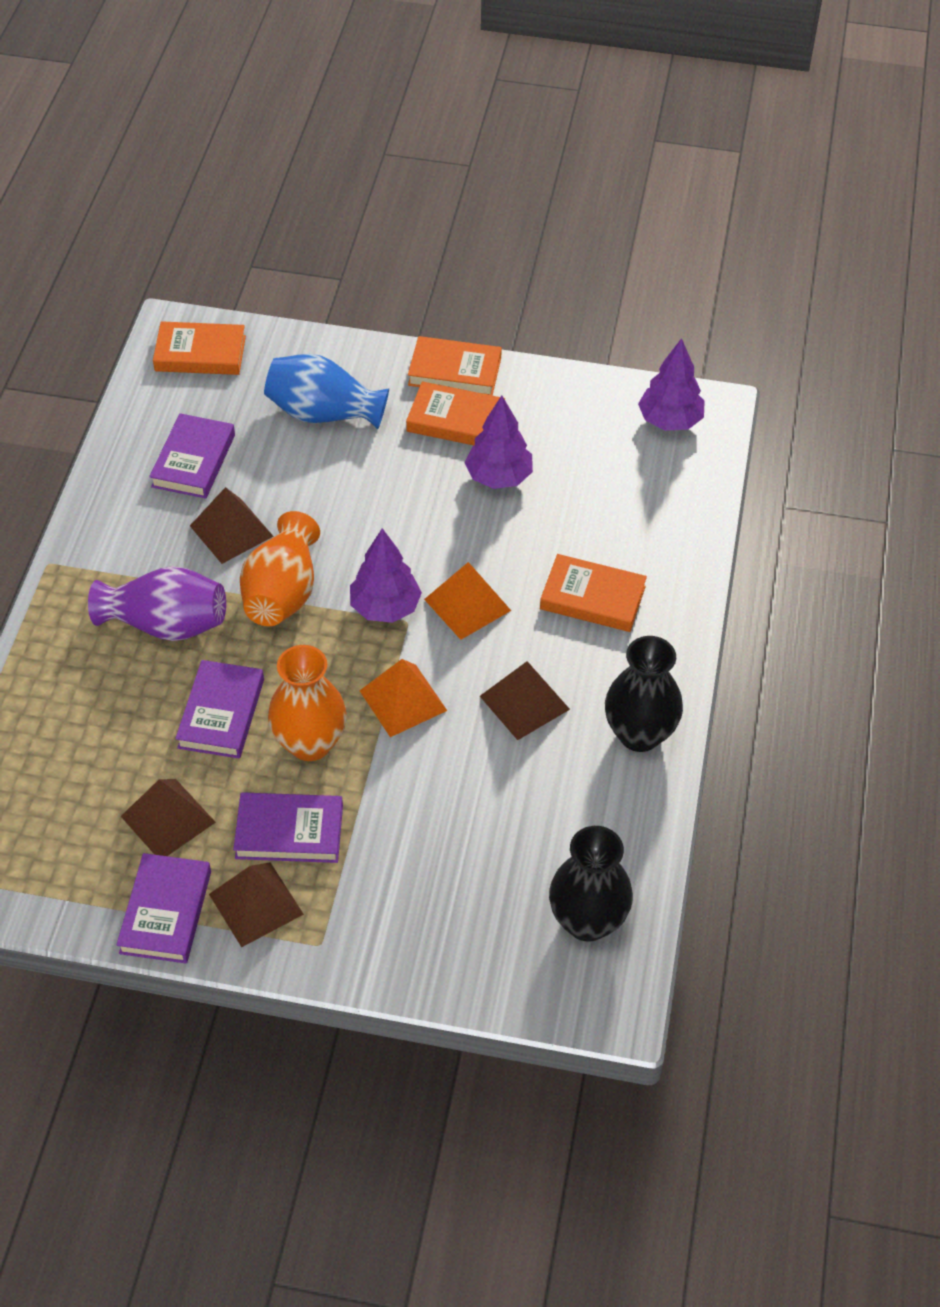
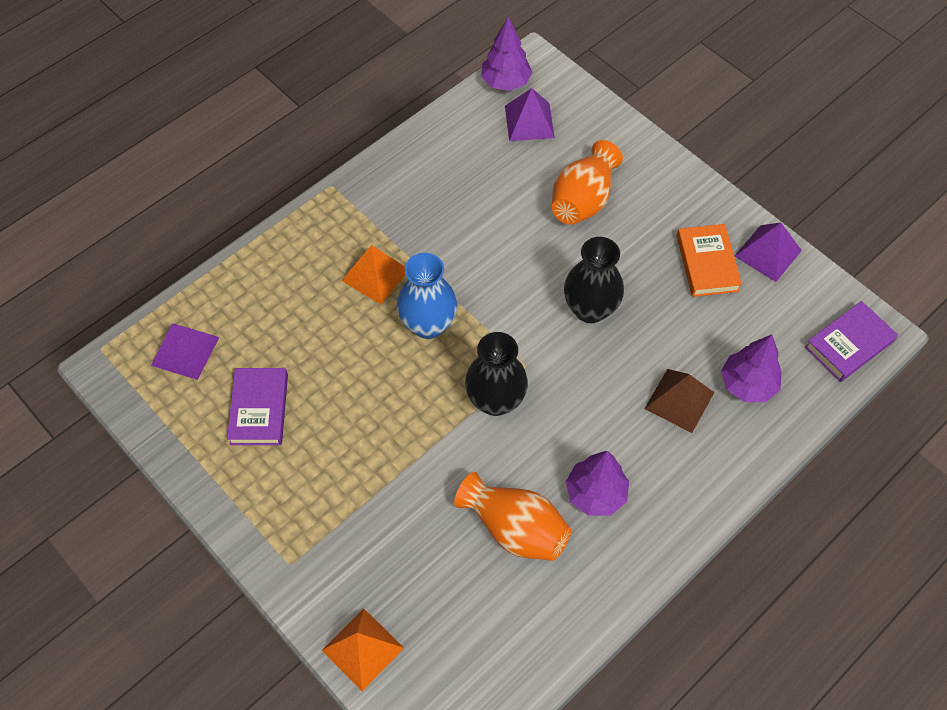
brown pyramid: [121,779,216,856] [190,487,274,564] [209,862,304,947] [480,661,570,740] = 4 -> [645,369,714,433] = 1
orange book: [153,321,246,375] [406,381,505,445] [408,336,502,396] [540,554,647,632] = 4 -> [676,224,742,297] = 1
purple book: [116,853,211,963] [149,413,235,499] [175,660,264,759] [233,792,343,863] = 4 -> [227,368,288,445] [805,301,898,382] = 2
purple pyramid: none = 0 -> [151,323,219,380] [505,88,555,141] [735,222,802,282] = 3
purple vase: [88,566,226,641] = 1 -> none = 0

